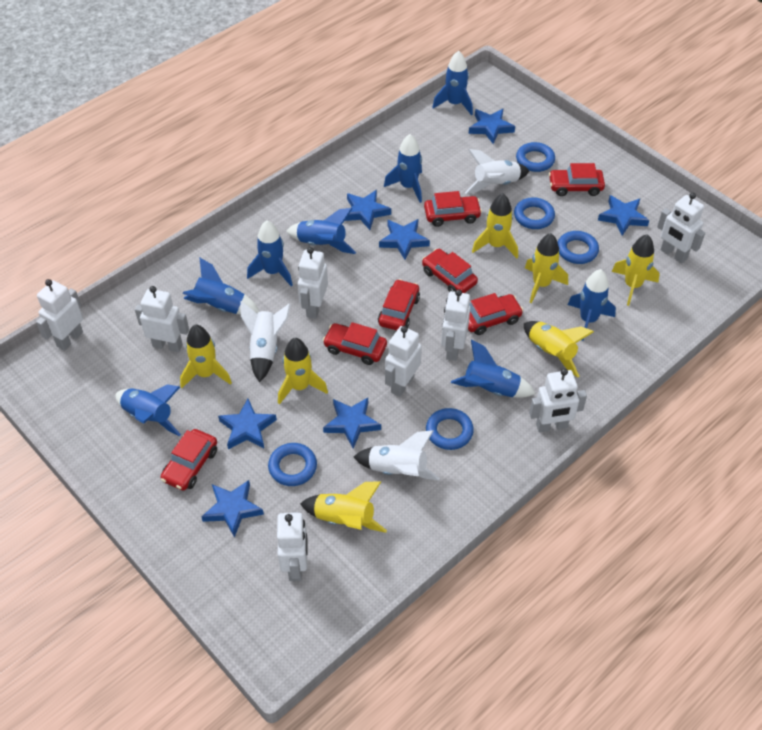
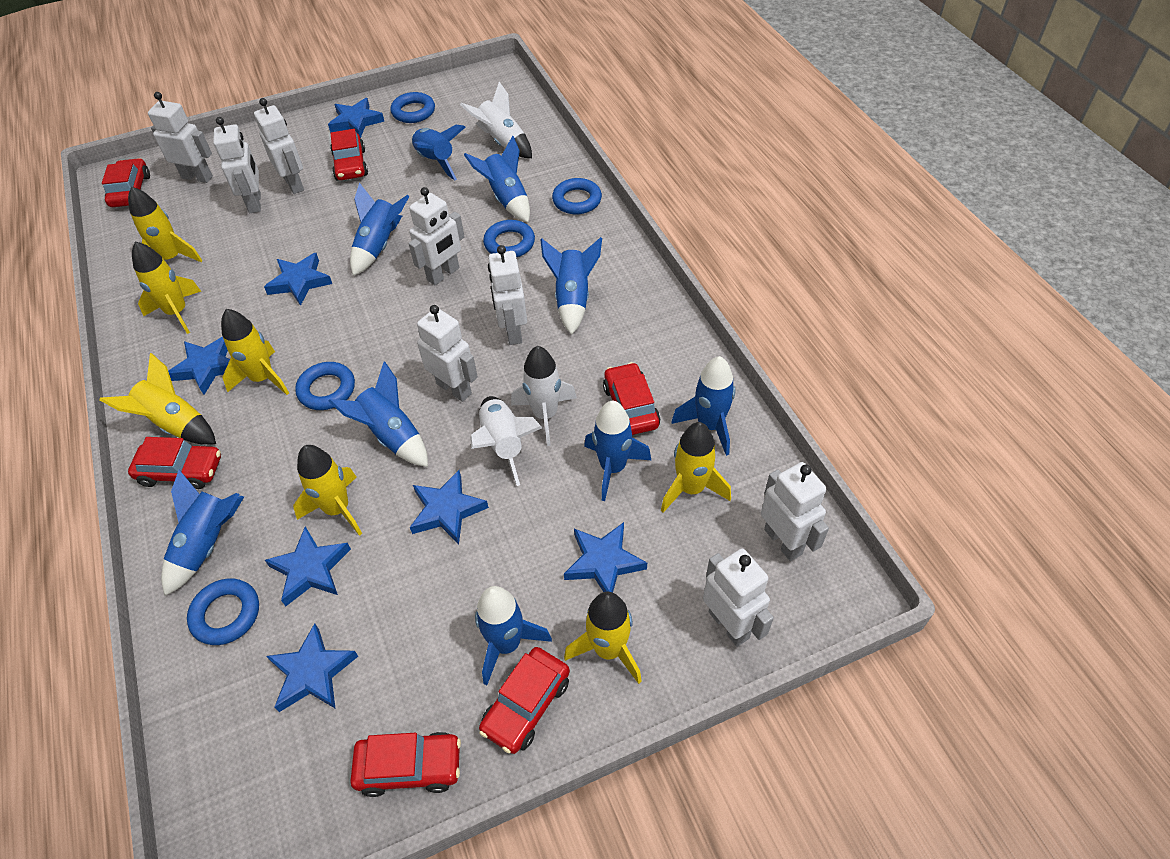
blue rocket: [115,384,181,436] [183,257,260,314] [247,221,293,286] [287,208,356,254] [384,134,422,203] [432,51,473,116] [451,339,536,397] [568,269,616,341] = 8 -> [161,470,244,596] [329,362,428,467] [350,183,410,276] [412,125,465,181] [464,135,530,223] [475,586,552,685] [540,237,602,335] [584,401,651,501] [671,356,735,456] = 9
red car: [161,429,217,491] [323,322,387,365] [378,279,420,330] [422,249,478,293] [424,191,482,227] [468,293,523,335] [549,163,605,196] = 7 -> [102,158,150,207] [128,437,221,489] [330,129,368,181] [350,732,461,797] [479,647,570,754] [603,362,660,435] = 6

